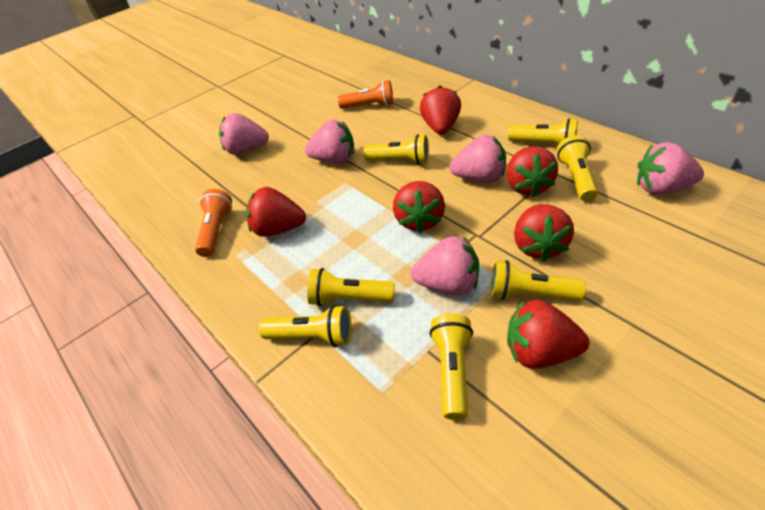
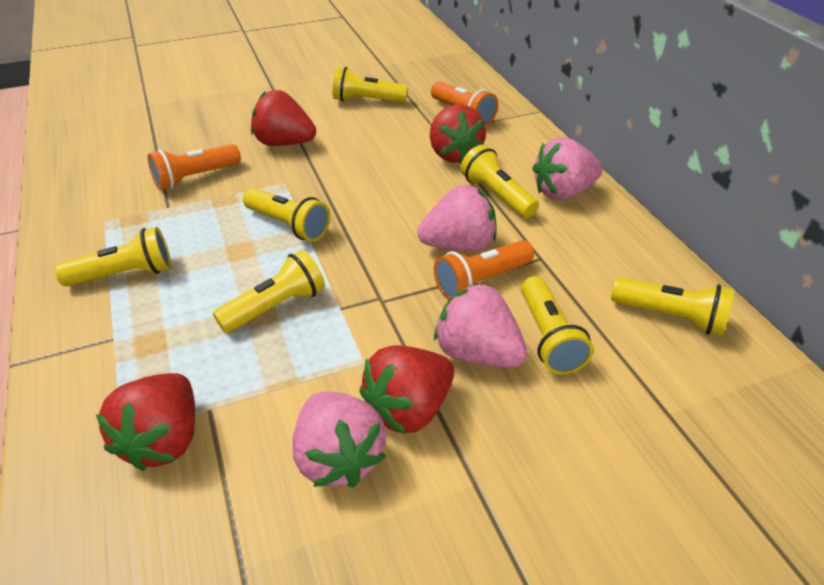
orange flashlight: [195,189,232,257] [338,80,394,109] = 2 -> [148,144,241,190] [431,82,498,125] [434,240,534,300] = 3
pink strawberry: [219,113,269,155] [305,120,354,164] [411,236,479,295] [450,135,506,183] [637,142,704,195] = 5 -> [292,392,386,487] [417,185,496,252] [434,282,527,368] [532,137,603,200] = 4
red strawberry: [246,187,306,237] [393,181,445,233] [420,86,461,134] [506,146,558,197] [507,300,590,369] [514,204,574,262] = 6 -> [96,373,195,471] [251,90,316,146] [360,345,454,434] [430,104,486,163] = 4

